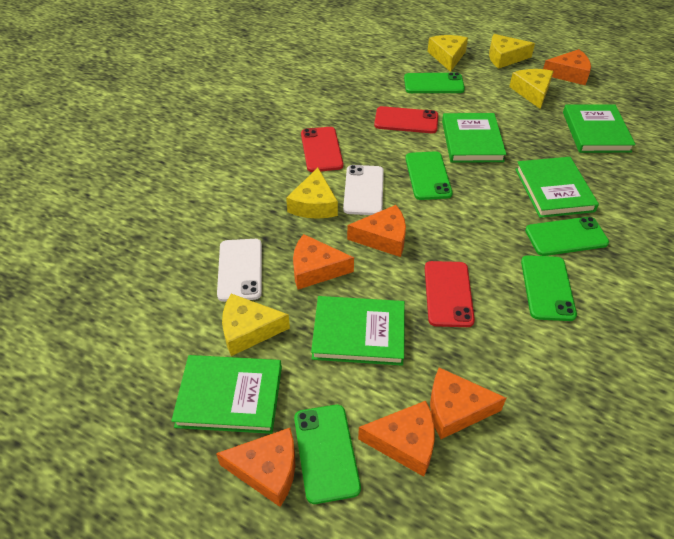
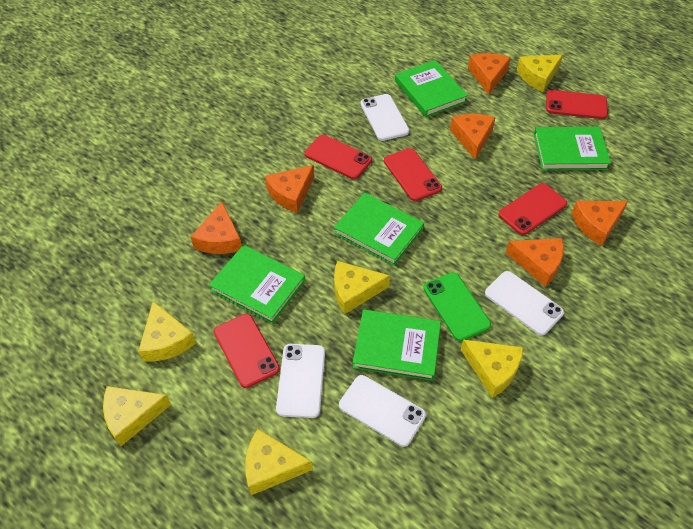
green phone: [294,405,361,504] [404,72,465,93] [406,151,453,200] [521,255,577,321] [525,217,609,256] = 5 -> [423,272,491,341] = 1
red phone: [301,127,343,172] [374,106,438,133] [425,261,475,327] = 3 -> [214,314,280,388] [305,135,372,179] [384,148,442,201] [498,183,567,235] [546,90,608,119] = 5
white phone: [217,239,262,302] [343,165,384,215] = 2 -> [276,344,325,418] [339,375,426,447] [360,94,409,141] [485,271,564,335] = 4
yellow cheese: [222,294,290,356] [286,168,338,219] [427,35,468,72] [489,34,535,69] [509,69,554,109] = 5 -> [103,386,171,447] [138,301,196,362] [245,429,313,495] [334,261,390,314] [461,339,523,398] [517,55,563,92] = 6

